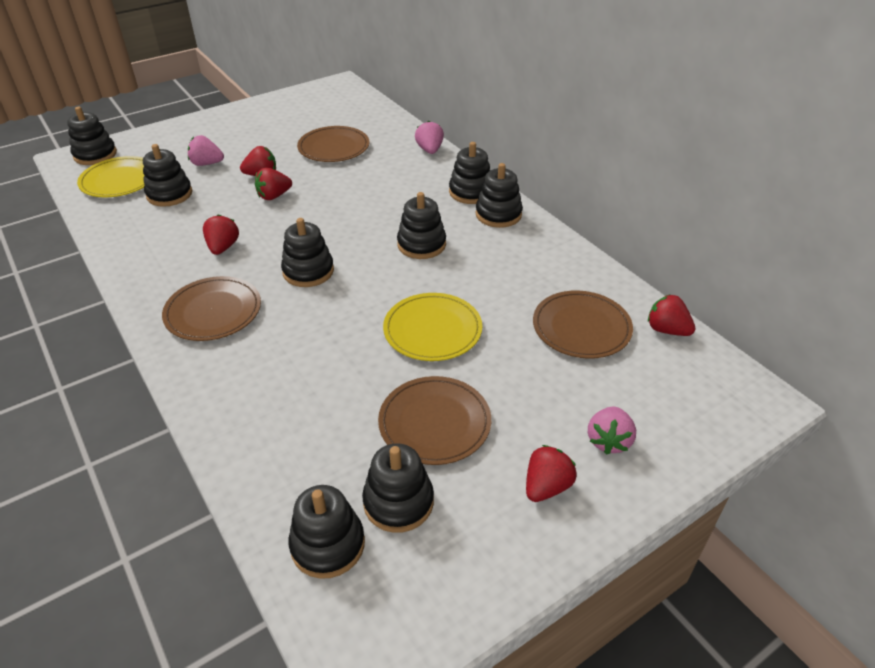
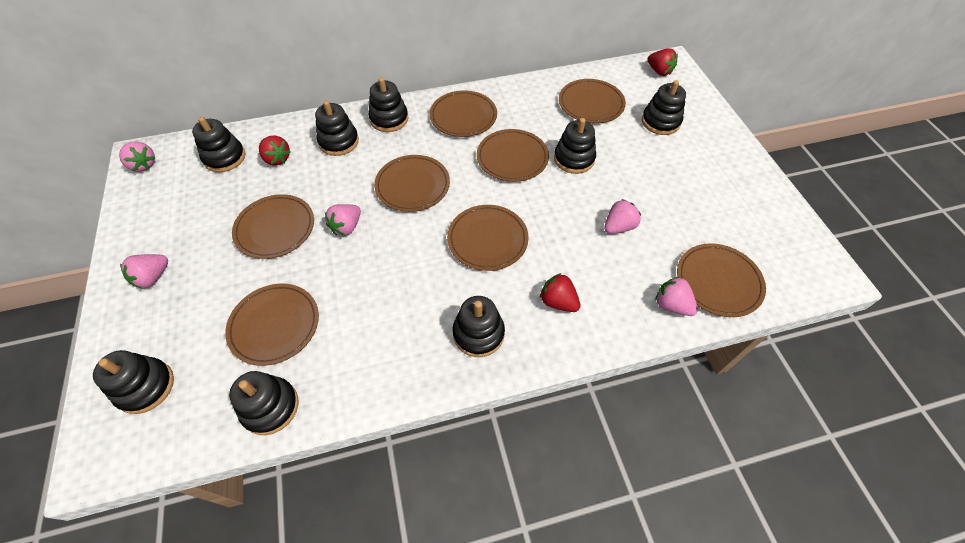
brown plate: [162,276,261,341] [297,126,370,162] [378,376,491,465] [533,291,633,359] = 4 -> [225,283,319,366] [232,194,314,259] [374,155,450,212] [429,91,497,137] [447,205,529,271] [477,129,549,182] [559,79,626,123] [677,243,766,317] = 8
pink strawberry: [188,135,224,166] [415,121,444,154] [588,407,636,455] = 3 -> [119,142,155,172] [120,254,168,289] [325,204,361,236] [604,199,641,234] [655,277,698,316] = 5
red strawberry: [203,214,239,255] [240,146,276,176] [255,168,292,200] [526,445,577,502] [648,295,696,336] = 5 -> [259,136,291,166] [540,273,580,312] [647,48,678,76] = 3
yellow plate: [77,156,145,197] [383,293,482,361] = 2 -> none = 0

